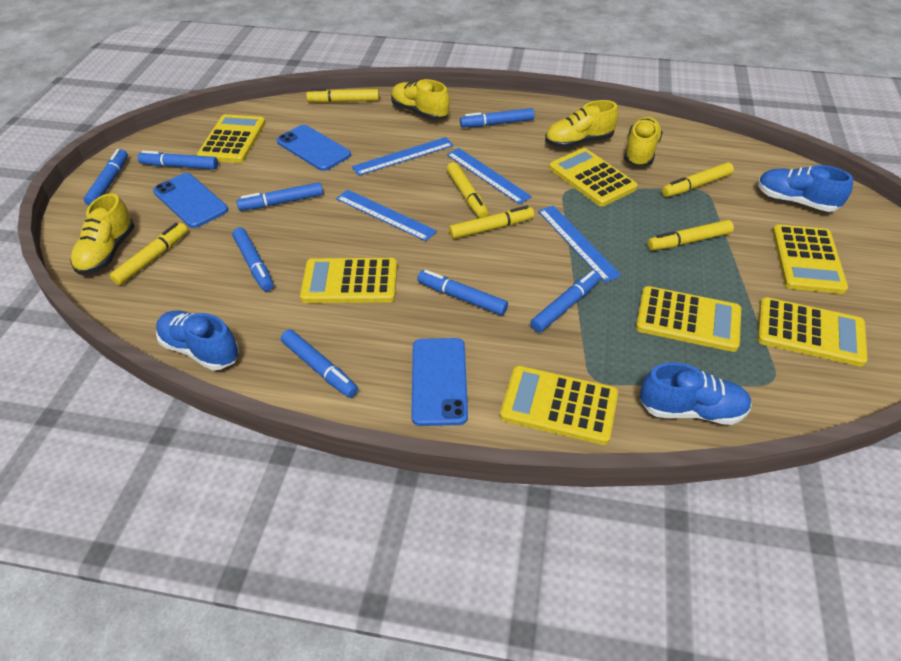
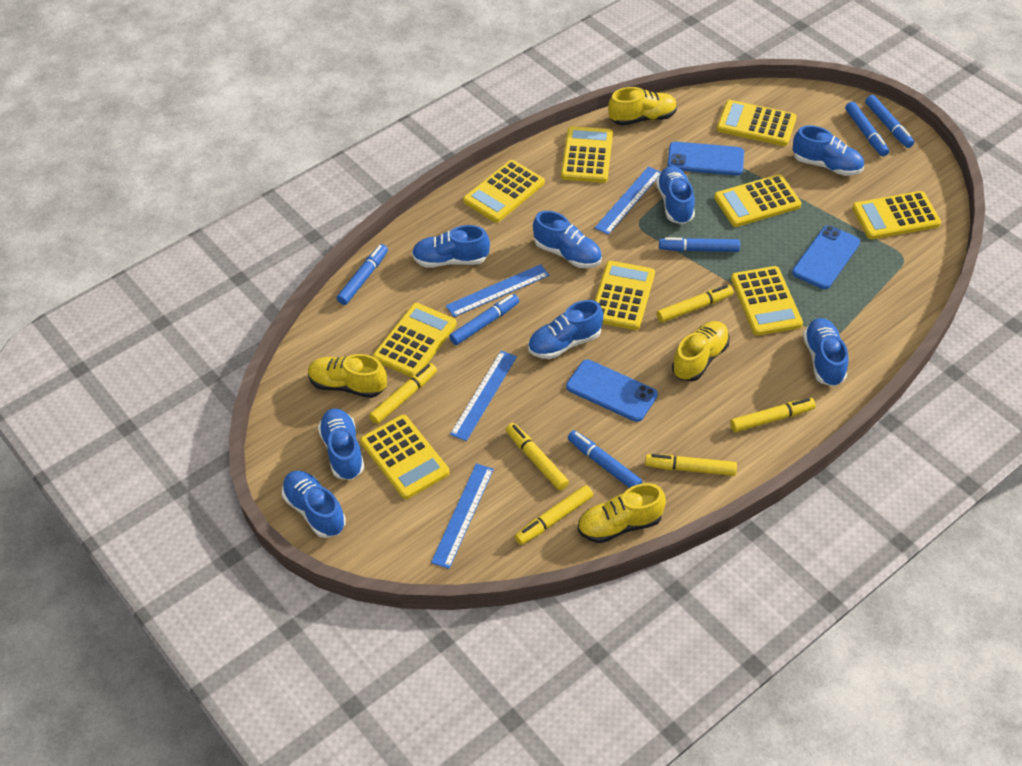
blue marker: [84,149,128,206] [137,151,218,169] [232,227,274,291] [236,182,323,211] [281,329,358,398] [417,270,508,315] [460,108,535,127] [530,270,601,333] = 8 -> [337,244,388,305] [449,294,519,345] [568,430,642,488] [659,237,740,252] [845,102,889,156] [865,95,914,148] = 6
blue shoe: [156,311,239,370] [640,362,752,425] [758,165,853,212] = 3 -> [282,471,346,538] [318,408,364,480] [412,225,490,268] [528,300,603,359] [533,211,602,268] [656,166,695,224] [793,125,864,176] [803,318,848,387] = 8
yellow calculator: [197,114,266,163] [300,258,397,303] [500,366,618,445] [549,148,638,206] [636,286,741,352] [757,297,868,367] [772,225,848,294] = 7 -> [360,415,450,499] [373,303,457,377] [463,160,545,222] [561,126,613,183] [595,261,655,330] [714,174,801,227] [717,100,797,146] [731,266,803,336] [852,191,941,239] = 9

